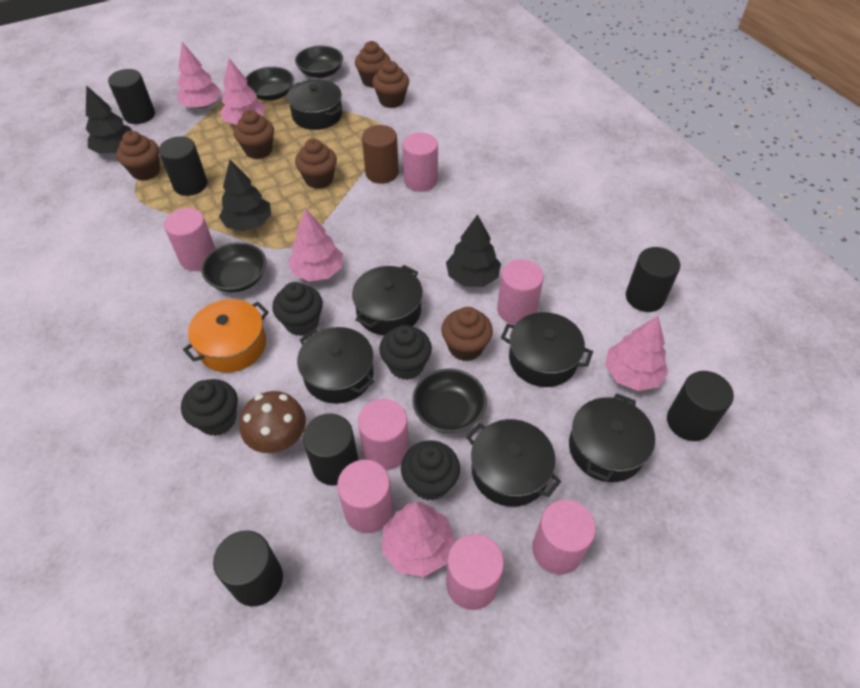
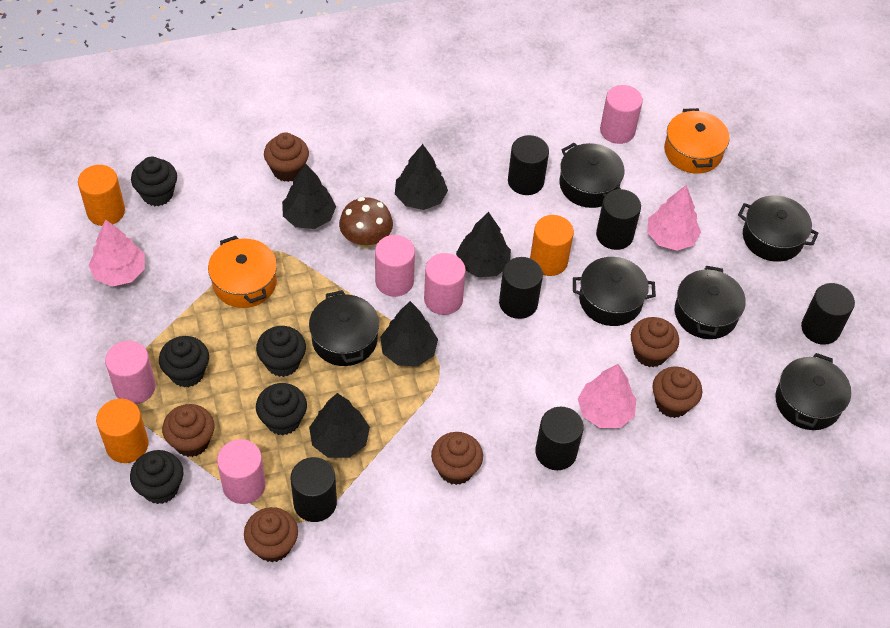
black bowl: [201,242,266,292] [246,67,294,101] [295,46,343,78] [412,368,487,433] = 4 -> none = 0
black cupcake: [181,379,238,436] [272,282,323,336] [379,325,432,380] [401,440,460,501] = 4 -> [130,450,183,504] [131,157,177,206] [159,336,209,388] [256,326,306,377] [256,383,307,435] = 5
black tree: [86,85,132,154] [219,160,271,231] [446,214,501,287] = 3 -> [282,163,336,229] [309,393,370,458] [380,301,438,366] [395,144,448,210] [456,212,511,277] = 5
brown cylinder: [362,125,399,184] = 1 -> none = 0
orange cylinder: none = 0 -> [78,165,125,226] [96,399,148,463] [530,215,574,276] = 3
orange pot: [183,299,269,373] = 1 -> [208,236,277,308] [664,108,730,174] = 2
pink cylinder: [164,208,216,271] [337,460,393,533] [358,399,409,470] [403,133,438,192] [446,534,504,610] [497,259,544,325] [532,500,596,575] = 7 -> [105,341,156,404] [217,439,266,504] [375,235,415,297] [424,253,466,315] [600,85,643,144] = 5
pink tree: [177,42,222,108] [220,58,265,125] [288,208,343,282] [382,502,455,577] [605,316,668,391] = 5 -> [88,219,145,287] [578,364,636,428] [647,185,701,251] = 3

